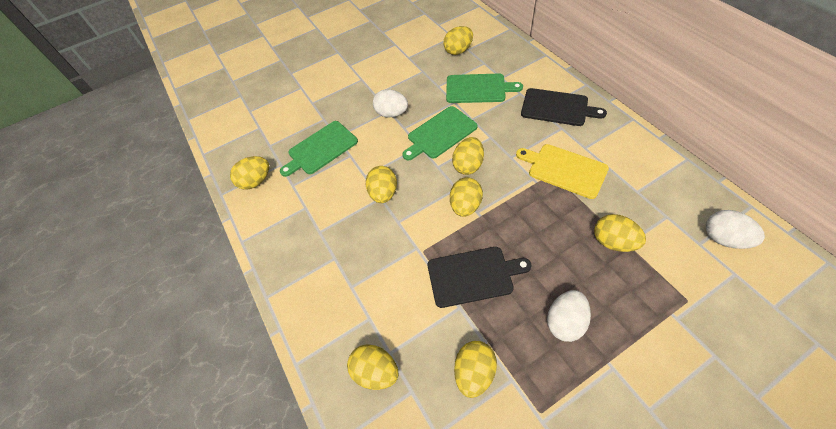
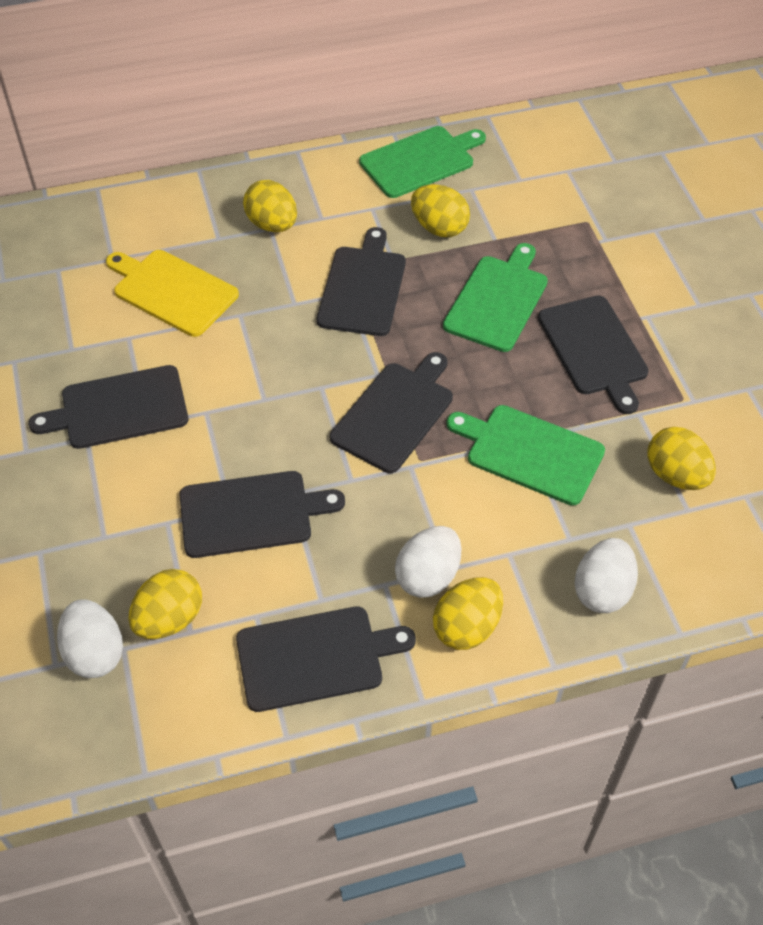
black cutting board: [427,247,531,308] [521,88,607,126] = 2 -> [28,365,189,449] [180,471,345,558] [236,606,416,712] [317,227,406,336] [330,352,453,473] [538,295,649,414] = 6
yellow egg: [230,156,269,190] [347,344,398,390] [366,166,397,203] [443,26,473,55] [450,178,483,217] [452,137,484,175] [454,341,497,398] [594,214,646,252] = 8 -> [128,569,202,639] [243,180,297,232] [411,184,470,237] [433,577,503,650] [647,427,716,490] = 5

